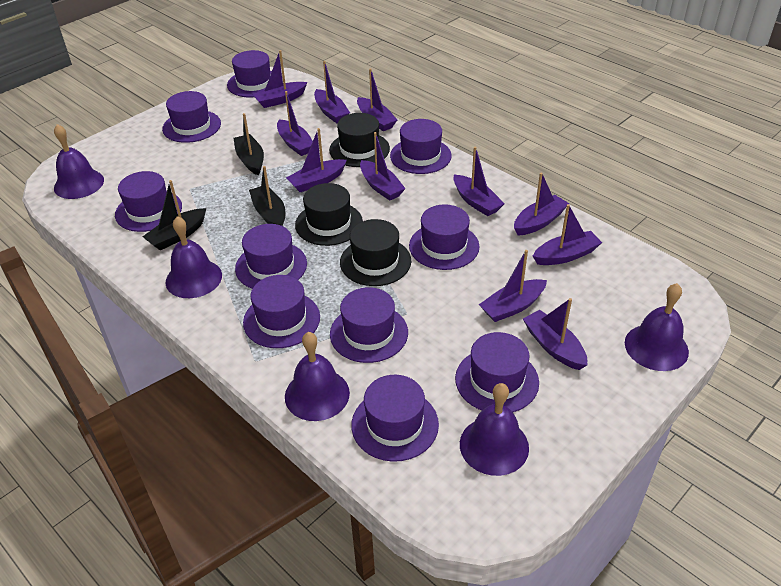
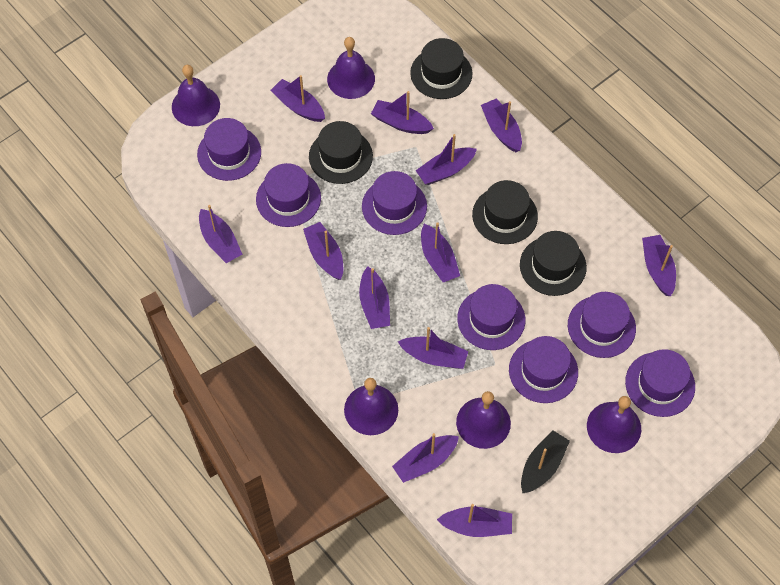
black boat: [143,180,206,250] [233,113,264,175] [249,166,285,226] = 3 -> [521,430,570,493] = 1
black hat: [295,183,363,246] [329,113,390,167] [340,219,411,286] = 3 -> [309,121,373,184] [410,38,472,99] [472,180,538,244] [520,231,587,296] = 4
purple boat: [252,50,307,108] [277,91,313,156] [286,128,347,192] [314,61,350,124] [357,68,397,131] [360,132,406,201] [454,146,505,216] [479,250,547,322] [514,173,569,236] [523,298,587,370] [533,204,602,265] = 11 -> [199,205,242,263] [271,75,325,122] [303,222,343,280] [359,266,390,329] [371,91,434,134] [392,433,459,483] [398,327,468,369] [416,134,477,185] [421,222,460,282] [437,504,512,537] [481,98,522,152] [642,235,676,296] = 12
purple hat: [115,171,182,232] [162,91,221,143] [227,50,272,97] [235,224,307,289] [243,275,320,348] [330,287,408,363] [351,375,439,462] [390,119,452,174] [409,204,480,270] [455,332,539,412] = 10 -> [197,118,261,181] [256,163,321,227] [362,171,427,235] [457,284,525,350] [509,336,578,403] [568,292,636,358] [625,349,695,417] = 7

